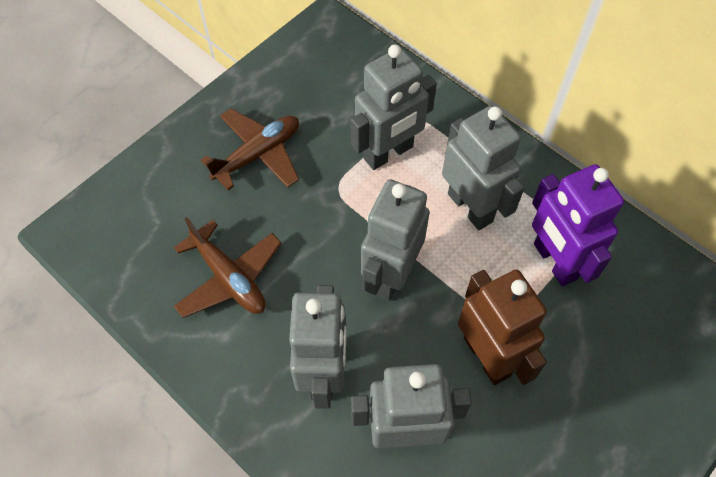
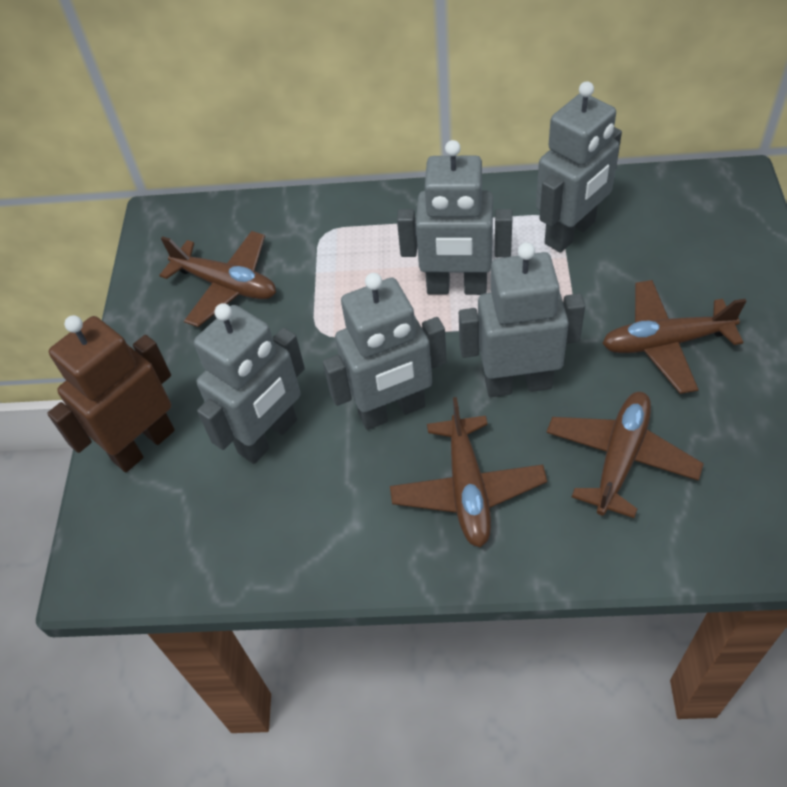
brown plane: [174,217,282,318] [201,108,299,190] = 2 -> [159,231,276,327] [390,397,547,547] [546,392,704,518] [602,280,746,394] = 4
purple robot: [532,164,624,286] = 1 -> none = 0

